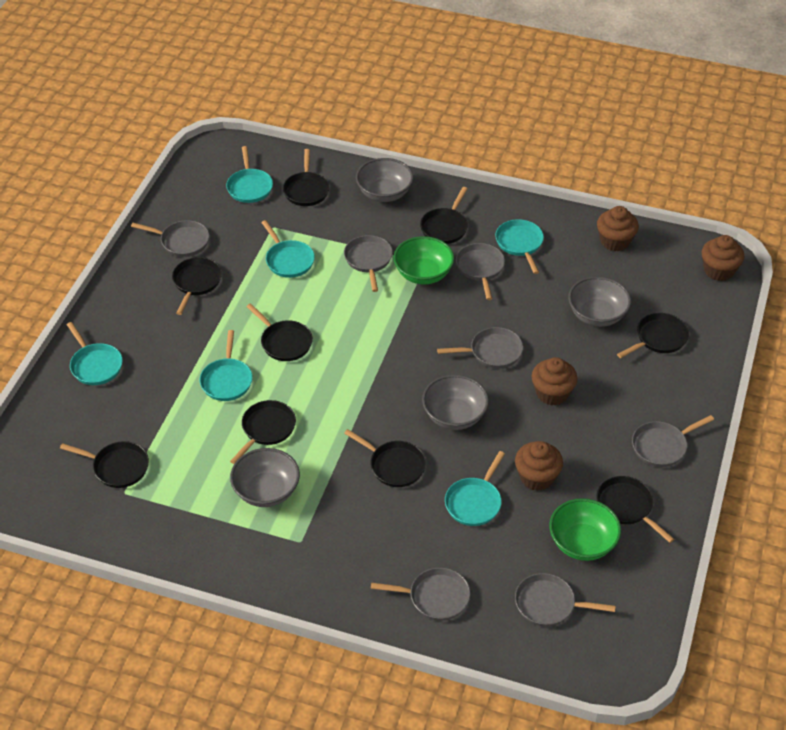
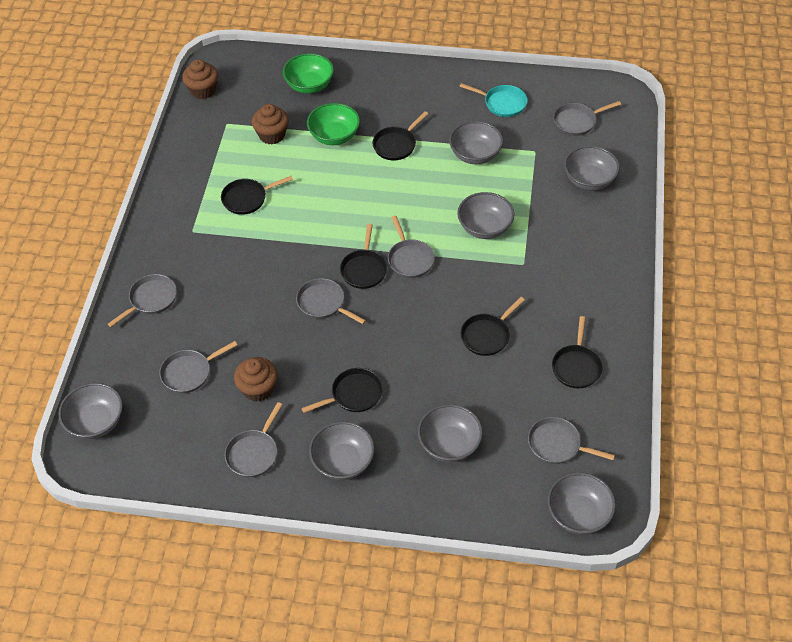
black pan: [60,441,149,488] [172,257,222,315] [230,400,296,464] [246,303,313,361] [283,149,330,206] [344,429,426,487] [420,187,468,244] [596,476,674,543] [617,313,689,358] = 9 -> [221,176,293,215] [302,368,383,413] [340,224,387,289] [372,111,428,160] [461,297,525,356] [552,316,603,389] = 6
brown cupcake: [515,441,563,491] [531,357,578,406] [597,206,639,251] [701,235,744,281] = 4 -> [182,59,218,99] [234,357,278,402] [252,104,289,144] = 3
grey bowl: [230,448,300,507] [356,158,413,202] [422,375,489,430] [568,277,631,327] = 4 -> [59,383,123,439] [309,421,374,480] [418,404,483,462] [449,121,503,164] [457,192,514,239] [547,472,616,535] [564,146,620,190] = 7
turquoise pan: [67,322,123,385] [200,330,253,401] [226,146,273,203] [261,220,315,278] [445,451,505,526] [495,219,544,274] = 6 -> [460,83,528,117] = 1

